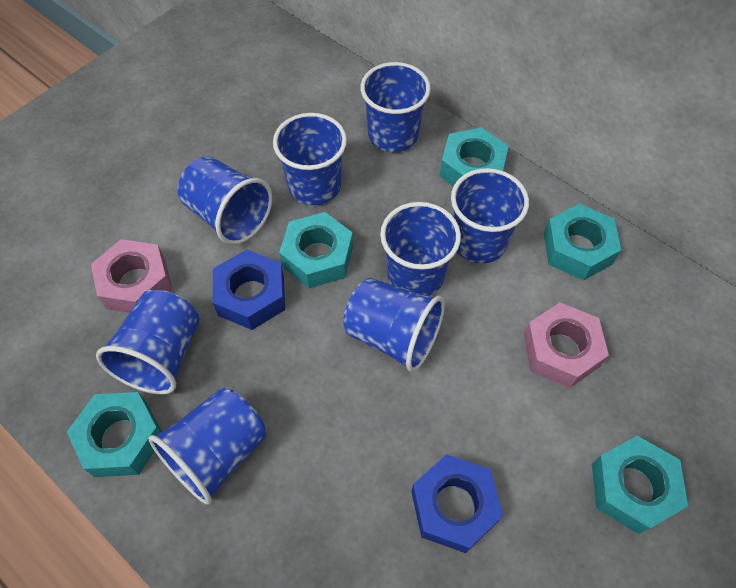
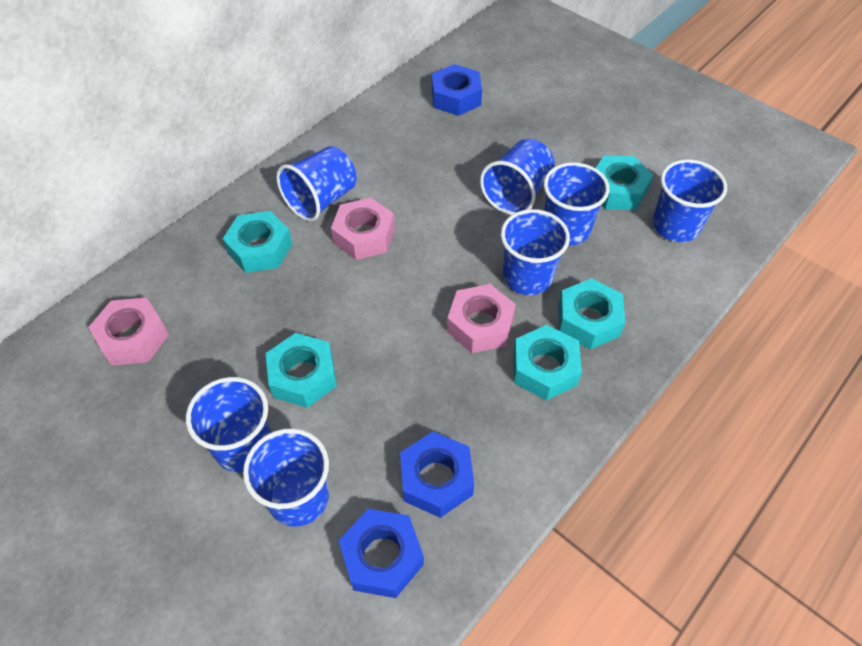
blue cup: [96,290,200,395] [149,388,266,505] [177,156,272,245] [273,113,347,205] [343,278,445,372] [360,62,431,152] [380,202,461,296] [451,168,529,264] = 8 -> [186,377,271,472] [243,428,329,527] [276,146,357,221] [480,139,555,215] [501,209,570,295] [544,162,610,246] [652,160,727,242] = 7
blue nut: [213,249,285,330] [411,454,503,553] = 2 -> [339,509,424,598] [400,432,474,518] [432,64,482,116] = 3
pink nut: [91,239,172,313] [524,302,609,388] = 2 -> [88,298,169,365] [331,198,395,260] [447,284,516,353] = 3

